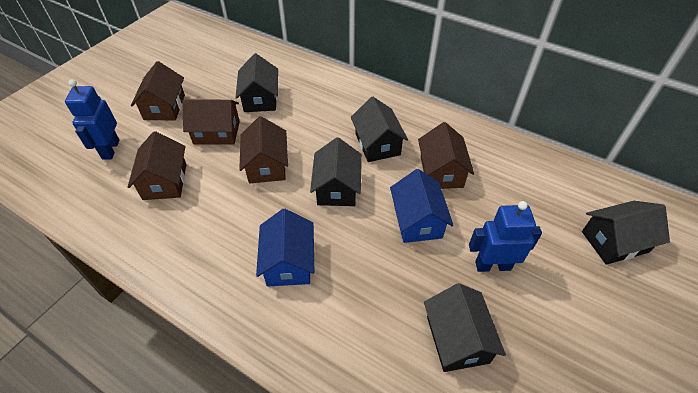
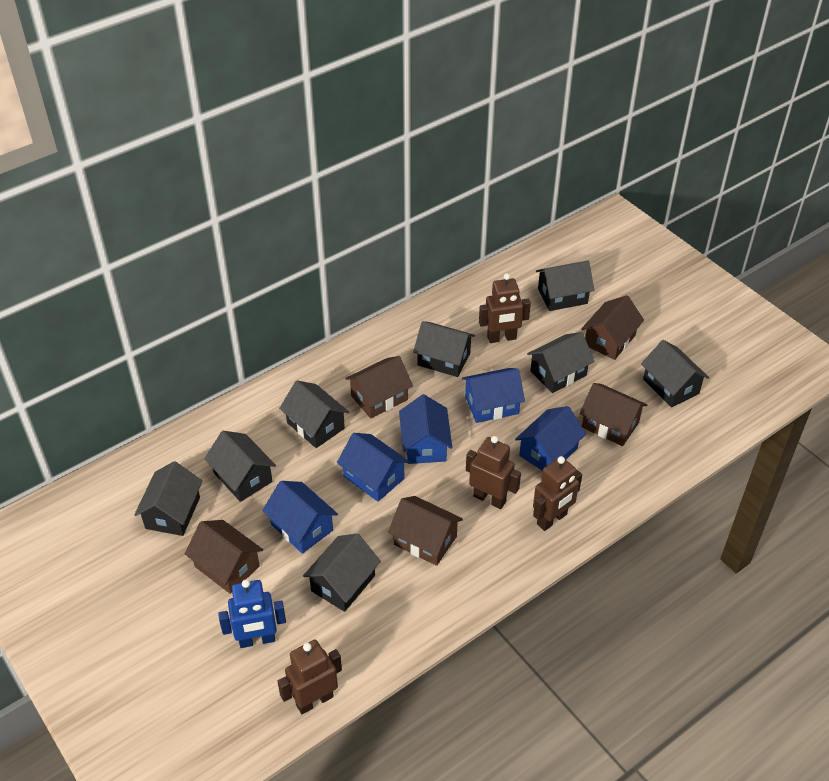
black house: [235,53,278,112] [310,137,362,206] [351,97,408,162] [424,283,506,372] [582,201,670,265] = 5 -> [134,461,203,536] [204,431,276,502] [279,380,349,448] [303,534,381,612] [413,321,475,377] [527,332,595,393] [536,261,594,311] [641,340,709,407] = 8
blue house: [256,209,314,287] [390,169,453,243] = 2 -> [262,481,338,554] [337,433,410,502] [399,394,452,464] [462,368,525,423] [515,406,586,471] = 5
blue robot: [65,79,120,160] [469,201,542,272] = 2 -> [218,580,286,648] = 1
brown robot: none = 0 -> [277,640,342,714] [466,436,521,509] [479,273,531,343] [533,456,582,531] = 4

